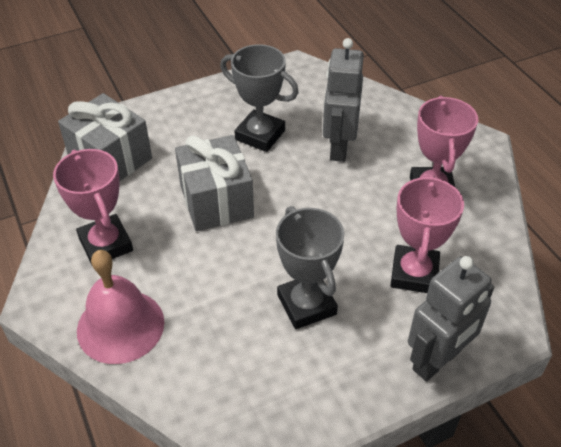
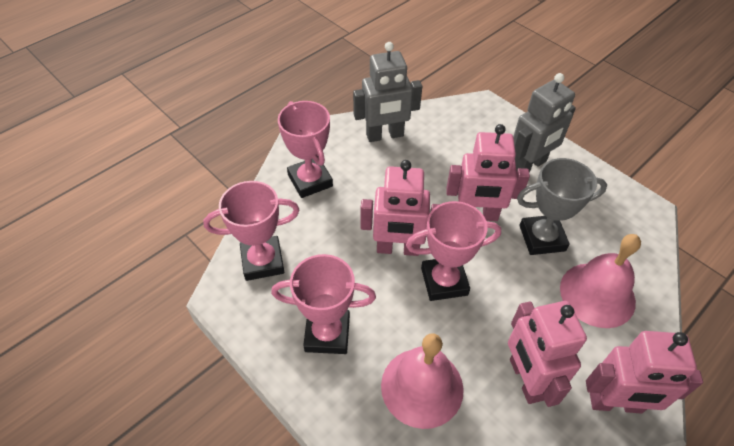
grey gift: [58,93,152,182] [175,135,254,231] = 2 -> none = 0
grey trophy: [220,44,299,152] [276,206,345,329] = 2 -> [517,158,607,255] = 1
pink bell: [77,250,164,364] = 1 -> [381,333,464,429] [560,234,641,328] = 2
pink robot: none = 0 -> [361,160,440,256] [446,124,530,221] [508,301,587,407] [586,331,703,413] = 4
pink trophy: [53,149,133,265] [390,175,464,293] [410,96,478,187] = 3 -> [203,181,300,281] [271,254,376,354] [278,101,333,198] [406,201,501,301] = 4

